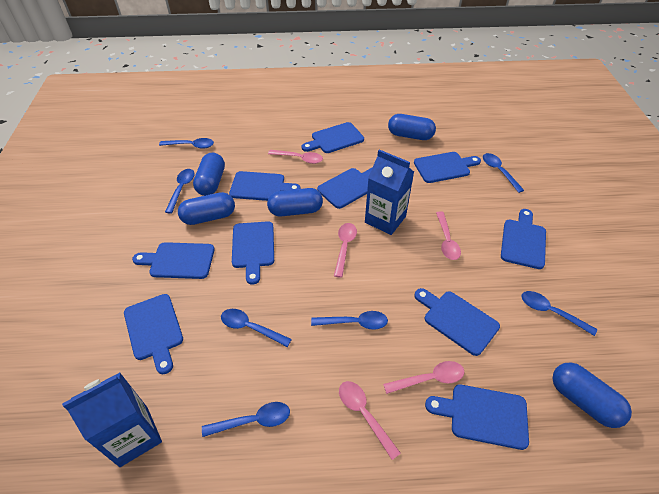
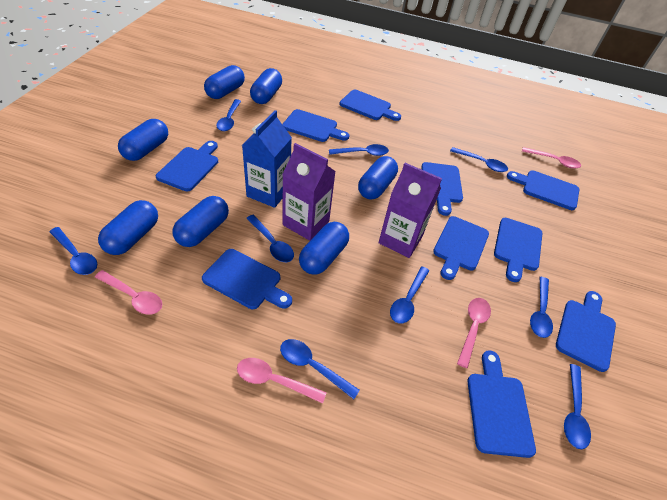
blue capsule: [178,192,235,225] [193,153,225,196] [267,188,323,216] [388,114,436,140] [552,362,632,428] = 5 -> [98,200,158,255] [118,119,168,161] [172,196,229,247] [204,65,245,99] [250,68,282,104] [299,222,349,275] [358,156,398,200] = 7
blue carton: [62,373,162,467] [365,150,414,235] = 2 -> [242,110,292,208] = 1
blue spoon: [159,138,214,149] [165,169,195,214] [202,402,290,437] [221,309,292,347] [311,311,388,330] [483,153,524,193] [521,291,597,336] = 7 -> [49,227,97,275] [216,99,241,131] [246,215,294,262] [280,339,360,399] [329,144,389,156] [390,266,429,324] [450,147,508,172] [530,277,553,338] [564,364,591,449] = 9
pink spoon: [268,150,323,164] [334,223,357,278] [339,381,401,460] [383,361,464,394] [436,211,461,260] = 5 -> [95,270,162,315] [237,358,327,403] [457,298,491,368] [522,147,581,169] = 4
purple carton: none = 0 -> [282,143,336,241] [378,163,442,258] = 2

